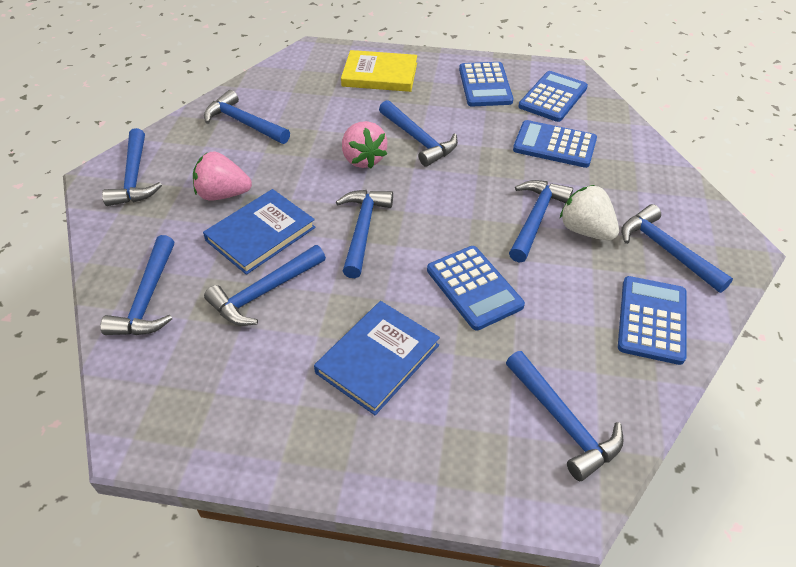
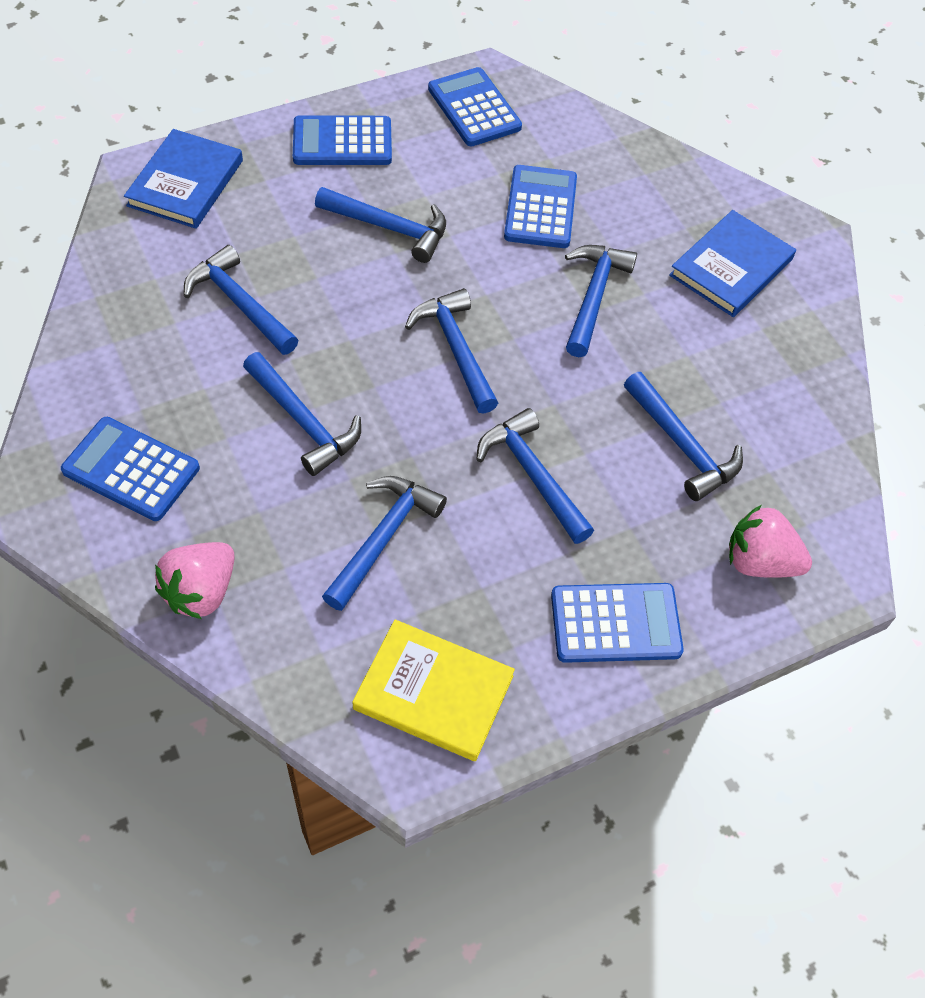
blue hammer: [100,235,174,335] [102,128,162,206] [204,90,290,144] [204,245,326,326] [336,190,393,278] [379,100,458,167] [506,351,624,481] [509,180,573,263] [621,204,733,293] = 9 -> [184,245,298,355] [243,352,361,476] [315,187,446,263] [322,476,447,611] [405,288,498,414] [476,408,594,544] [565,245,637,357] [624,372,743,501] = 8
white strawberry: [560,185,619,241] = 1 -> none = 0

